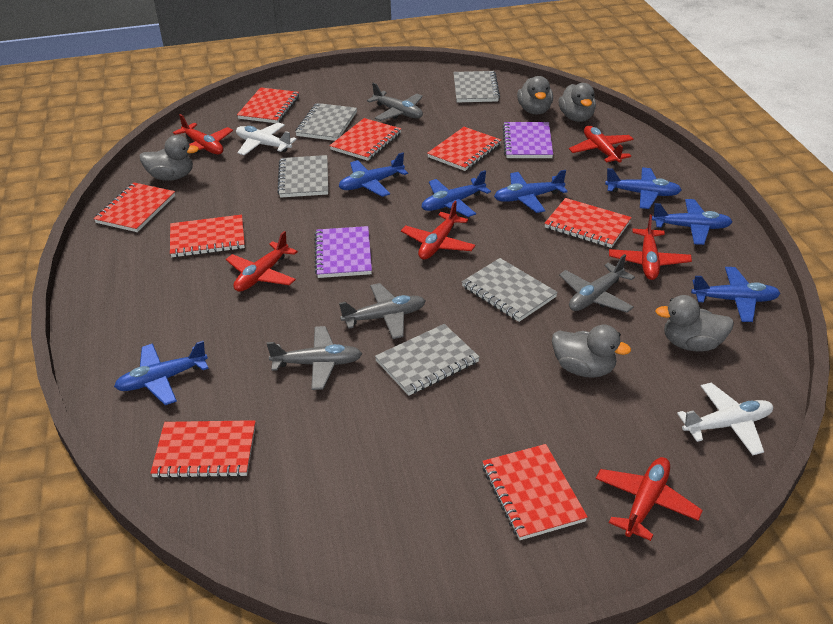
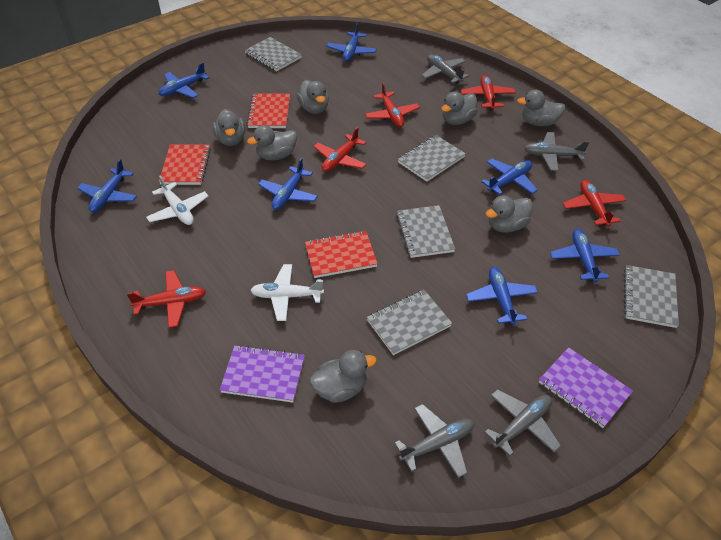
grey duck: [140,135,199,181] [517,76,553,115] [552,325,631,378] [559,83,596,122] [655,295,734,352] = 5 -> [213,109,245,146] [247,125,297,161] [296,80,329,114] [310,350,377,403] [441,92,478,125] [485,196,533,233] [517,90,566,126] = 7
red notebook: [94,183,175,232] [150,420,256,479] [170,215,245,257] [237,87,299,123] [330,118,401,161] [427,127,501,171] [482,444,588,540] [544,198,632,248] = 8 -> [159,144,211,185] [247,93,290,128] [305,231,378,278] = 3
red plane: [173,114,233,154] [226,231,298,292] [401,201,476,260] [569,126,634,165] [596,457,703,541] [609,215,692,280] = 6 -> [127,270,206,328] [313,127,367,172] [365,82,420,127] [461,75,516,110] [563,180,626,227] = 5

